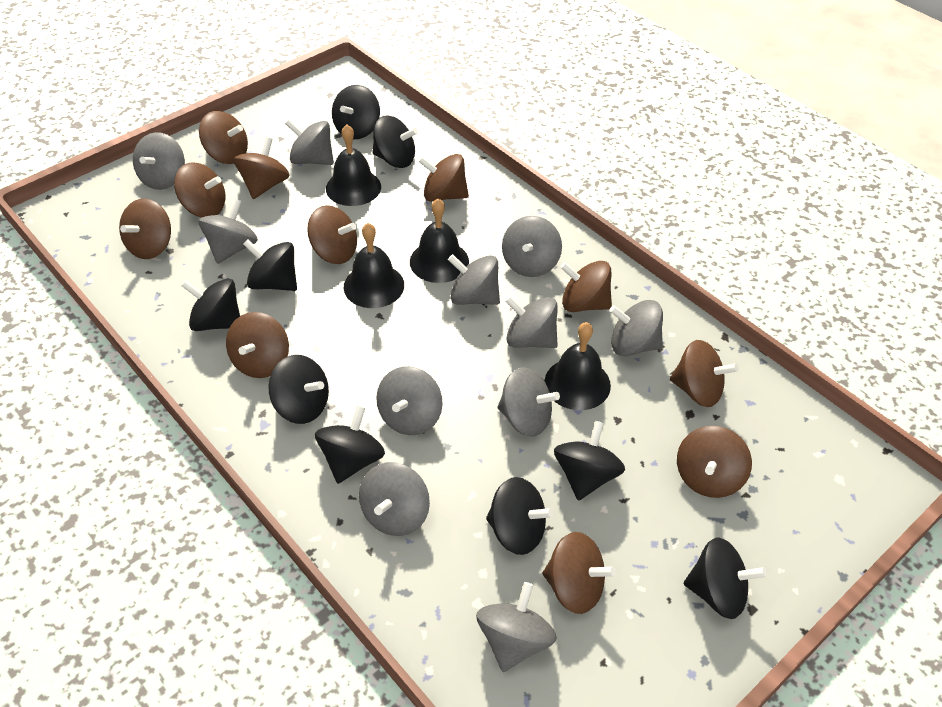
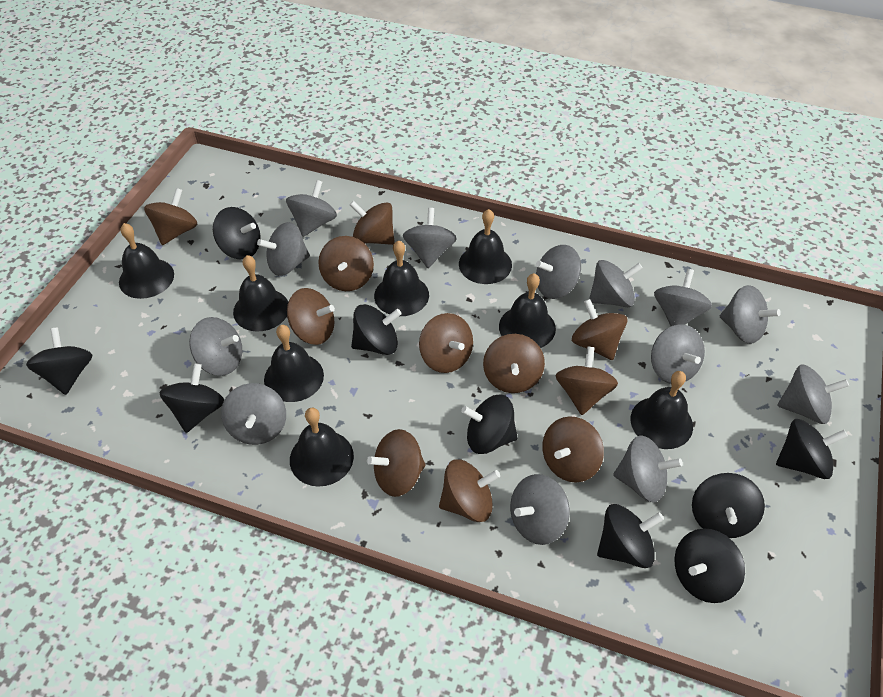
black bell: [326,124,381,206] [344,223,404,308] [410,199,469,283] [544,322,611,410] = 4 -> [119,223,174,299] [233,255,288,331] [264,325,324,402] [290,407,354,487] [374,240,429,316] [459,209,512,284] [499,273,556,348] [630,371,693,449] = 8
grey spinning top: [133,132,185,190] [198,199,258,264] [285,119,334,165] [359,462,430,536] [376,366,443,435] [448,254,500,305] [476,582,556,672] [497,367,560,437] [502,216,562,277] [505,296,558,348] [609,300,663,356] = 11 -> [189,317,242,376] [221,383,286,445] [257,222,310,276] [286,180,337,237] [403,208,457,268] [510,474,570,545] [536,245,581,299] [589,260,643,307] [613,436,683,502] [651,324,705,384] [654,269,712,326] [720,285,781,344] [777,365,849,424] = 13

